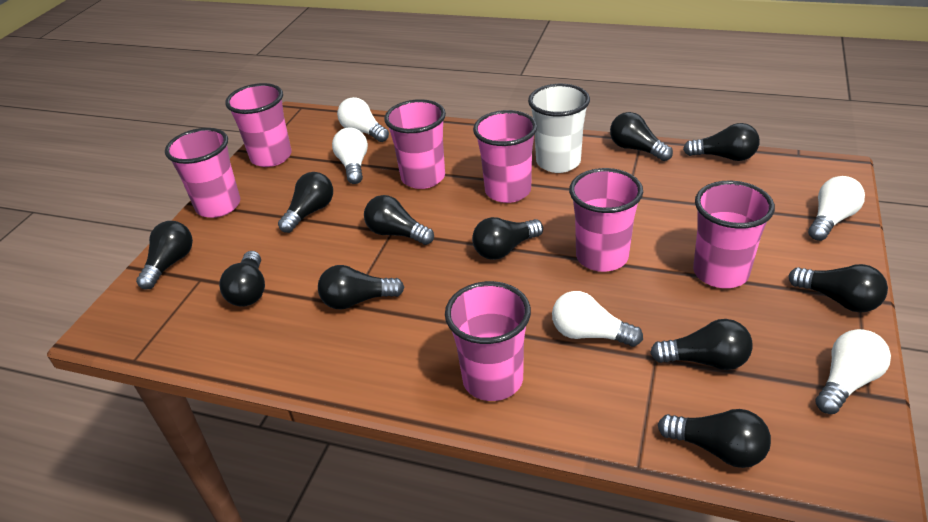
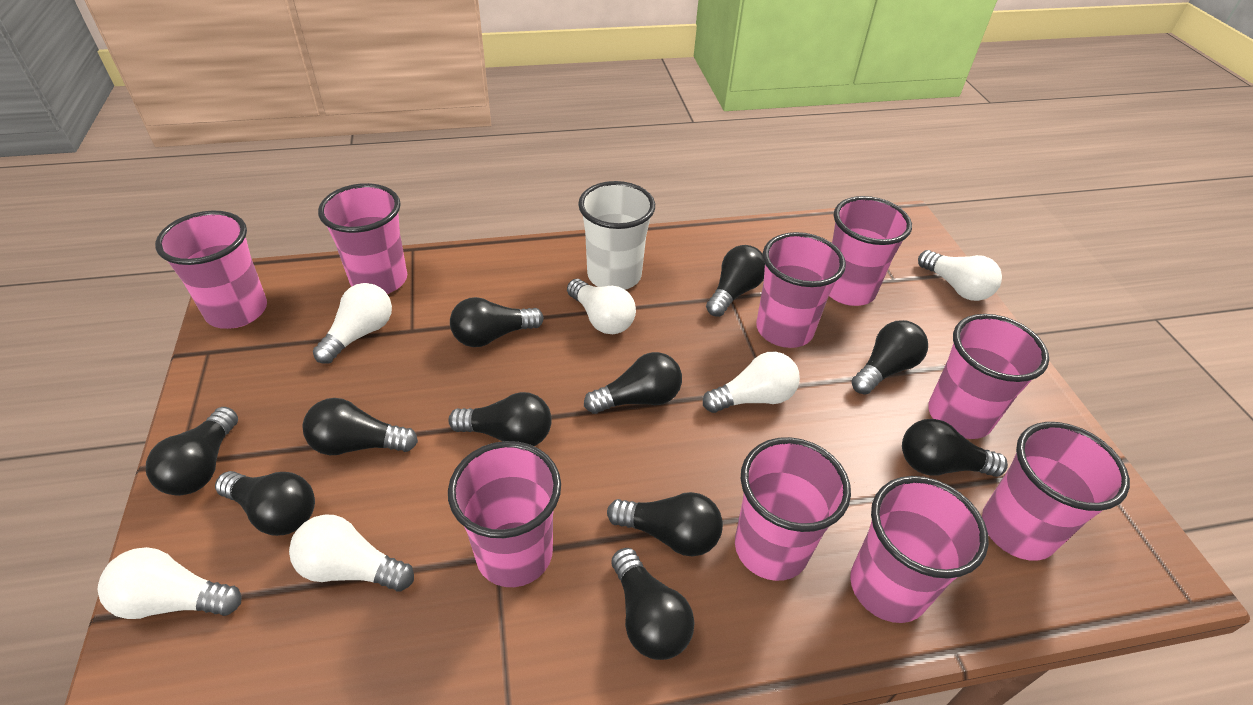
pink cup: [165,128,240,218] [225,83,291,167] [384,99,446,189] [445,281,531,401] [473,110,537,203] [569,168,643,272] [693,181,775,288] = 7 -> [155,210,267,329] [318,183,407,294] [448,441,561,587] [735,437,851,581] [756,232,846,348] [829,196,912,306] [850,476,989,623] [928,314,1049,439] [982,422,1130,561] = 9
white light bulb: [332,127,368,184] [337,97,389,142] [552,291,643,347] [808,176,865,241] [815,329,891,414] = 5 -> [98,547,241,619] [289,515,414,592] [313,283,392,364] [567,279,636,334] [703,352,800,413] [918,250,1002,301] = 6

